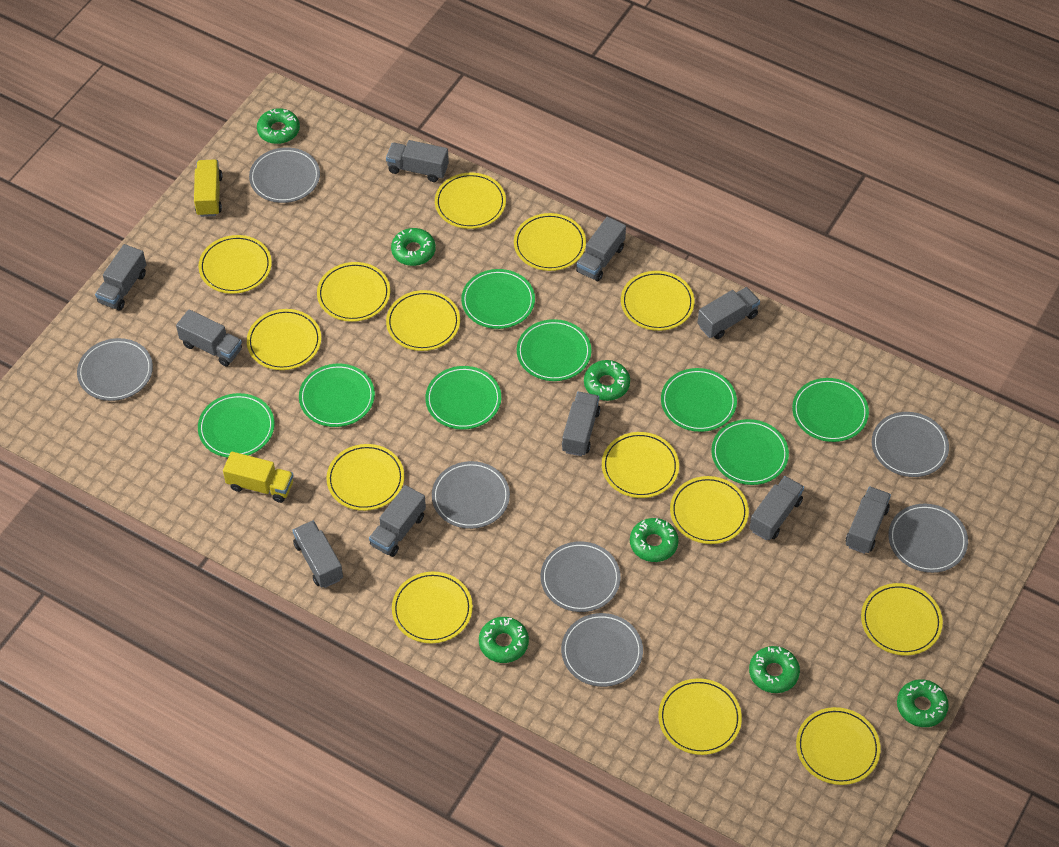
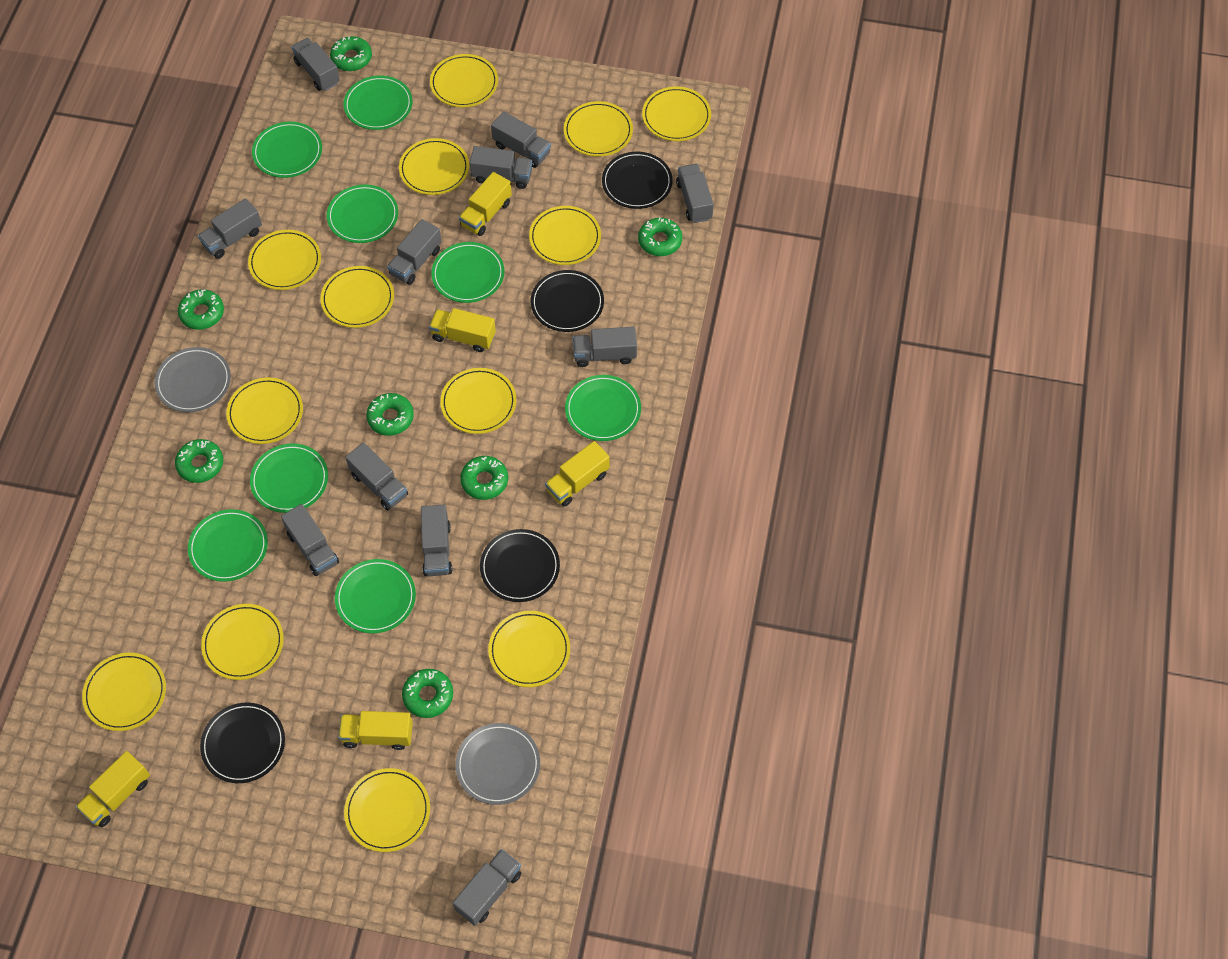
black plate: none = 0 -> [200,703,285,783] [480,529,560,602] [531,270,604,332] [602,152,673,209] = 4
grey plate: [77,338,153,401] [249,147,320,203] [432,461,510,529] [541,541,621,612] [561,613,643,687] [872,412,949,477] [888,504,968,573] = 7 -> [155,347,231,412] [455,723,540,805] = 2
grey truck: [95,244,146,311] [176,309,242,366] [292,520,343,588] [369,485,426,557] [386,140,449,182] [562,392,601,456] [576,217,626,282] [698,287,760,339] [749,476,804,540] [846,486,891,554] = 10 -> [198,198,262,259] [281,504,339,576] [291,38,340,91] [346,443,408,510] [387,219,441,285] [421,505,452,576] [453,849,521,926] [470,146,532,189] [491,111,551,168] [573,327,637,367] [676,164,714,223] = 11
yellow plate: [199,235,272,294] [247,309,321,370] [317,262,390,322] [326,444,404,511] [386,290,460,351] [392,572,473,643] [435,173,506,229] [514,213,586,271] [602,432,679,498] [621,271,694,331] [658,678,742,755] [670,476,749,544] [796,707,881,785] [861,583,943,655] = 14 -> [82,653,166,731] [201,604,284,680] [226,377,303,444] [248,230,321,290] [321,266,394,328] [344,768,430,852] [399,138,469,195] [430,54,498,107] [440,368,516,434] [488,611,570,687] [529,206,601,265] [564,101,633,157] [642,87,711,141] = 13
yellow truck: [194,159,222,217] [223,452,294,503] = 2 -> [76,751,150,827] [338,711,413,750] [429,308,496,352] [459,172,512,236] [545,441,610,507] = 5

